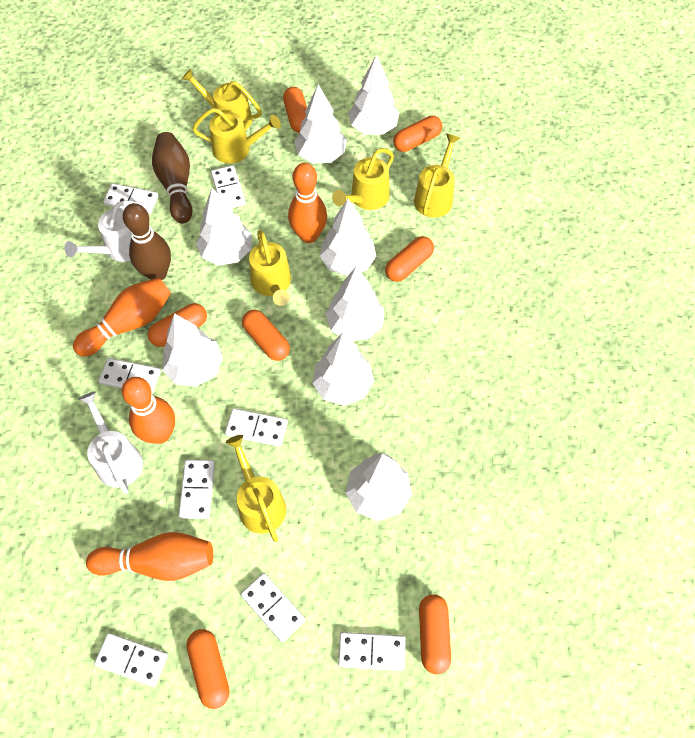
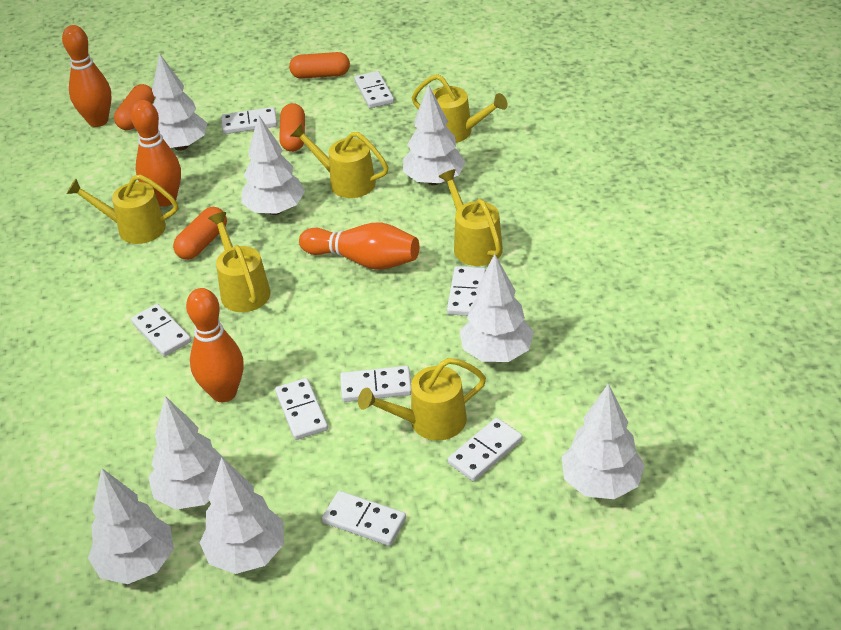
brown bowling pin: [123,203,171,280] [152,132,193,224] = 2 -> none = 0
orange capsule: [148,303,207,347] [186,629,230,709] [242,310,290,361] [283,87,307,133] [385,236,434,282] [393,116,443,152] [419,594,451,674] = 7 -> [114,84,155,130] [173,207,227,260] [279,103,305,152] [289,52,350,79] = 4
white watering can: [64,201,149,262] [78,392,143,494] = 2 -> none = 0

